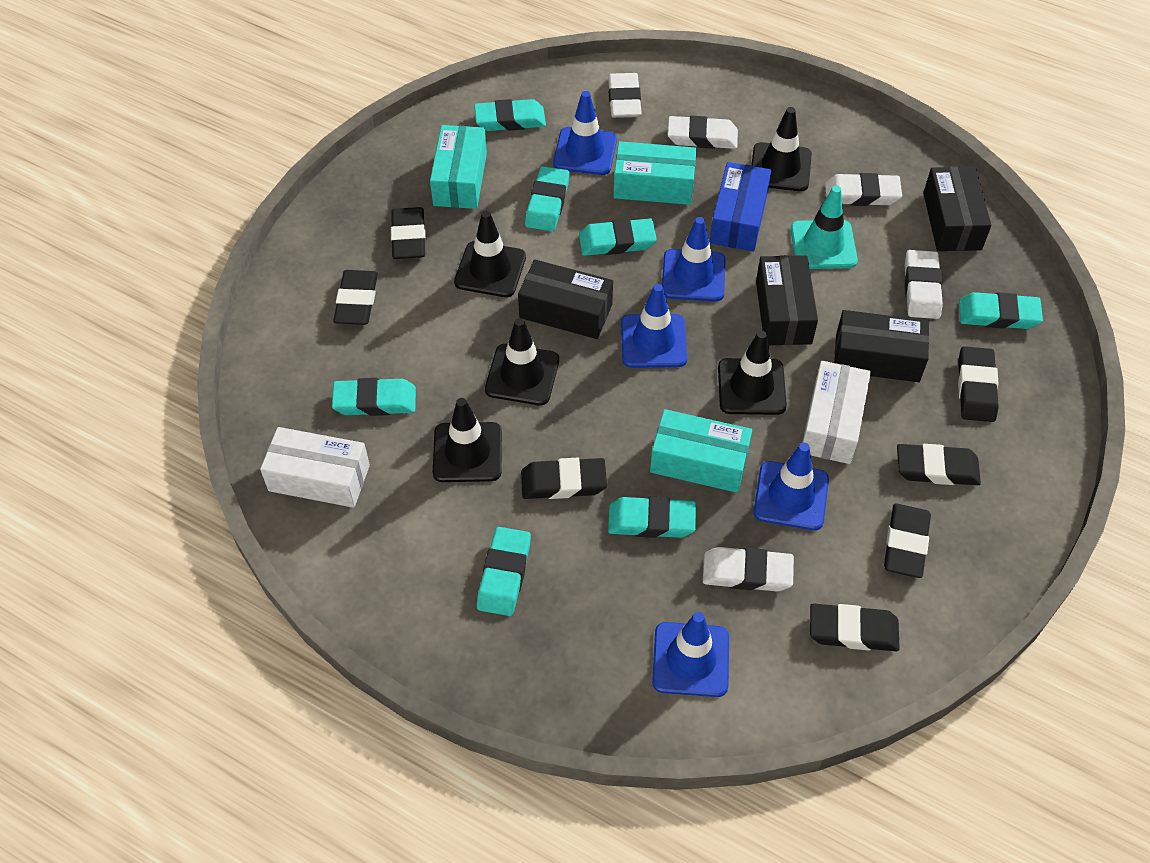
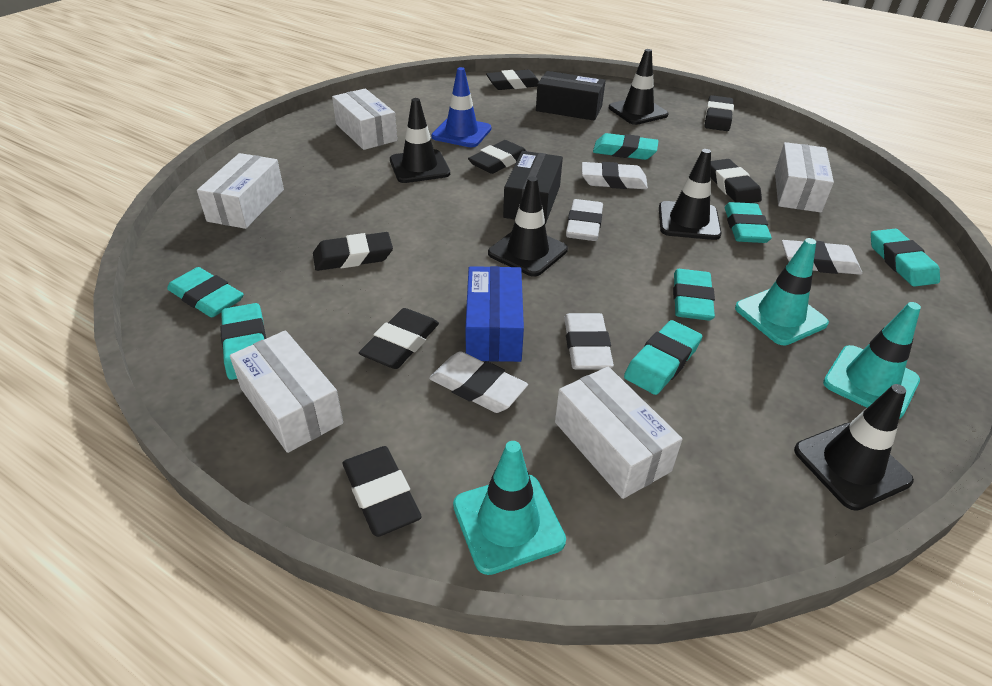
black box: [518,260,613,339] [756,255,818,345] [834,310,929,382] [923,166,991,251] = 4 -> [503,151,563,224] [536,71,606,121] = 2
blue traffic cone: [553,91,617,175] [621,284,687,368] [652,612,729,697] [662,217,725,302] [754,442,829,530] = 5 -> [431,67,491,147] = 1
turquoise box: [430,125,487,209] [613,141,697,205] [650,409,752,493] = 3 -> none = 0
turquoise traffic cone: [790,186,858,269] = 1 -> [453,441,566,575] [735,238,829,345] [823,302,921,419] = 3
white box: [260,427,370,508] [802,361,871,464] = 2 -> [197,153,284,229] [230,330,343,453] [332,88,397,150] [555,367,682,499] [775,142,834,212] = 5

